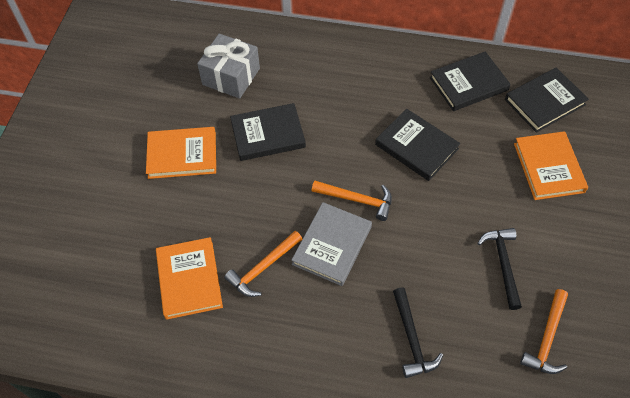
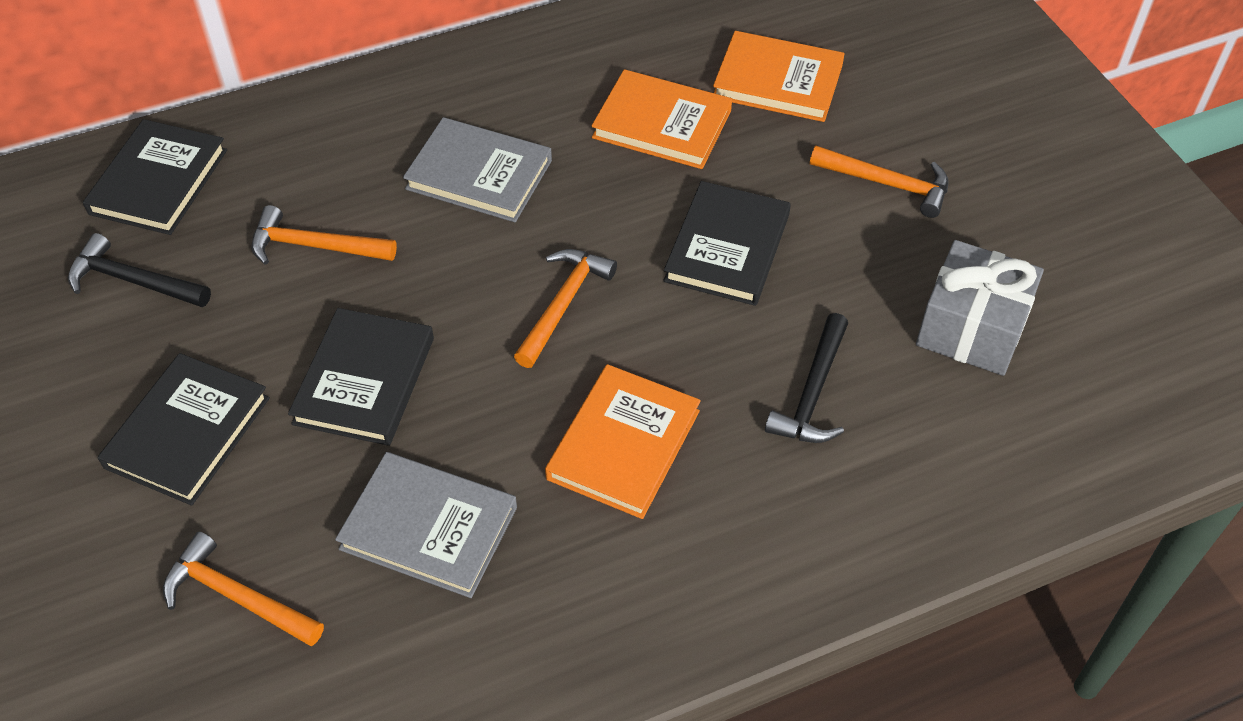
grey book: [291,202,372,286] = 1 -> [335,452,517,598] [403,117,552,222] = 2
orange hammer: [224,231,302,297] [312,181,392,221] [520,289,568,374] = 3 -> [163,532,324,646] [251,205,397,265] [514,249,617,368] [810,146,949,218] = 4

